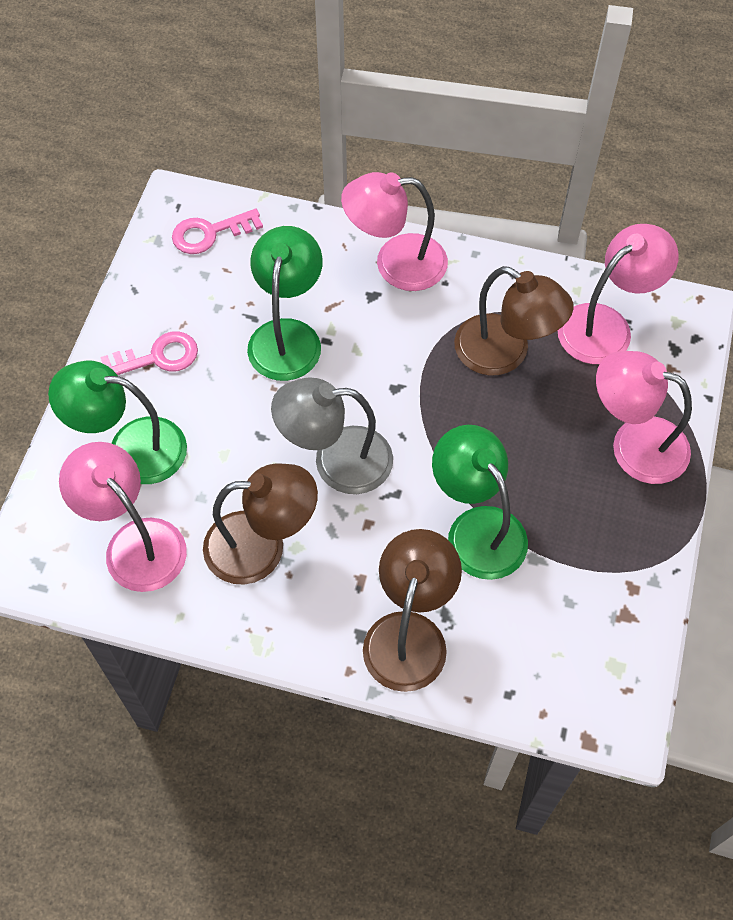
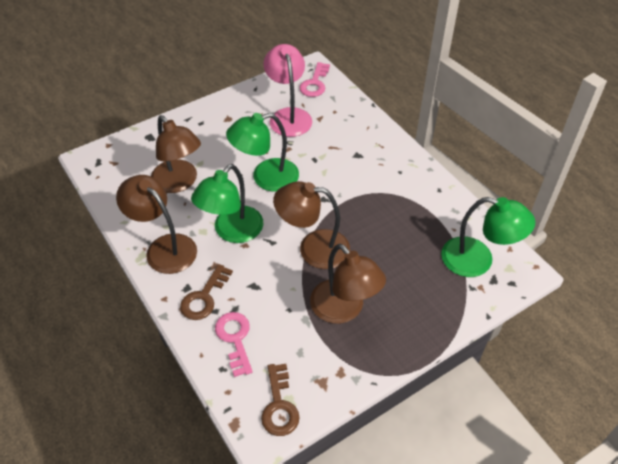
brown key: none = 0 -> [180,264,233,320] [261,364,300,436] = 2
brown lamp: [203,463,318,585] [363,529,462,692] [454,266,573,375] = 3 -> [116,175,197,274] [151,115,201,193] [273,181,350,269] [310,244,386,324] = 4
grey lamp: [271,378,393,494] = 1 -> none = 0
pink lamp: [59,442,187,592] [341,172,448,291] [558,224,679,364] [596,351,692,484] = 4 -> [263,44,312,137] = 1

